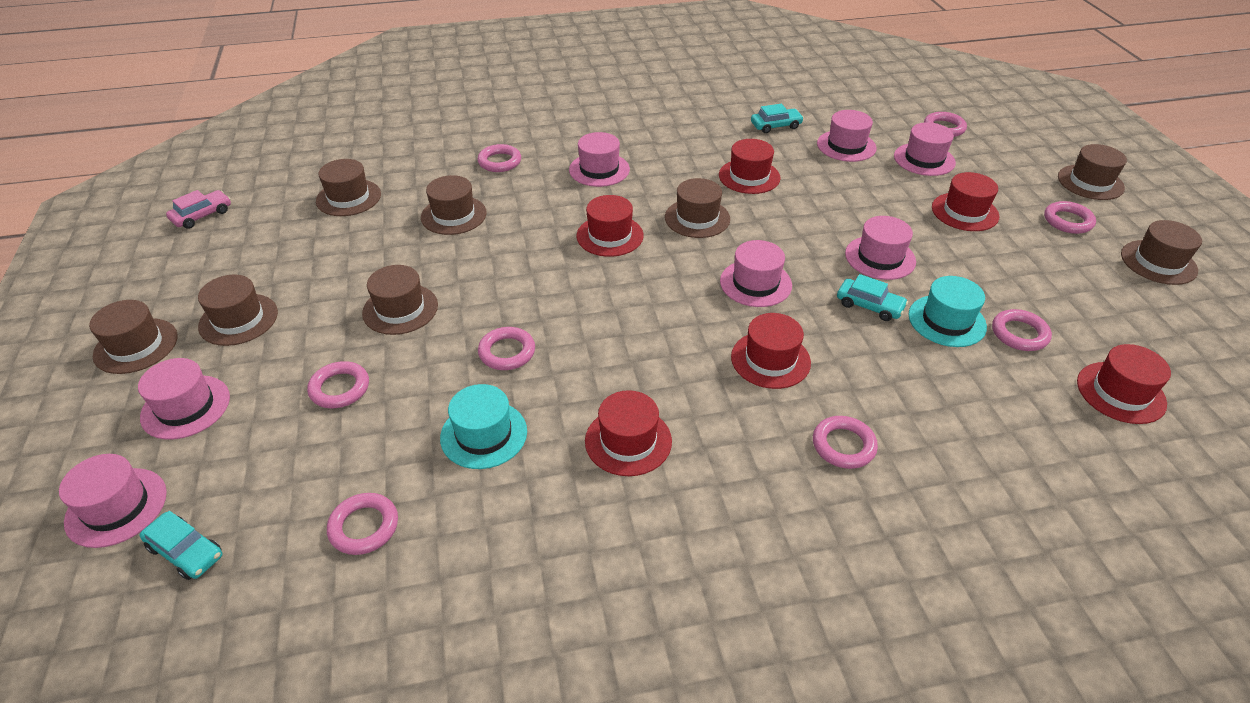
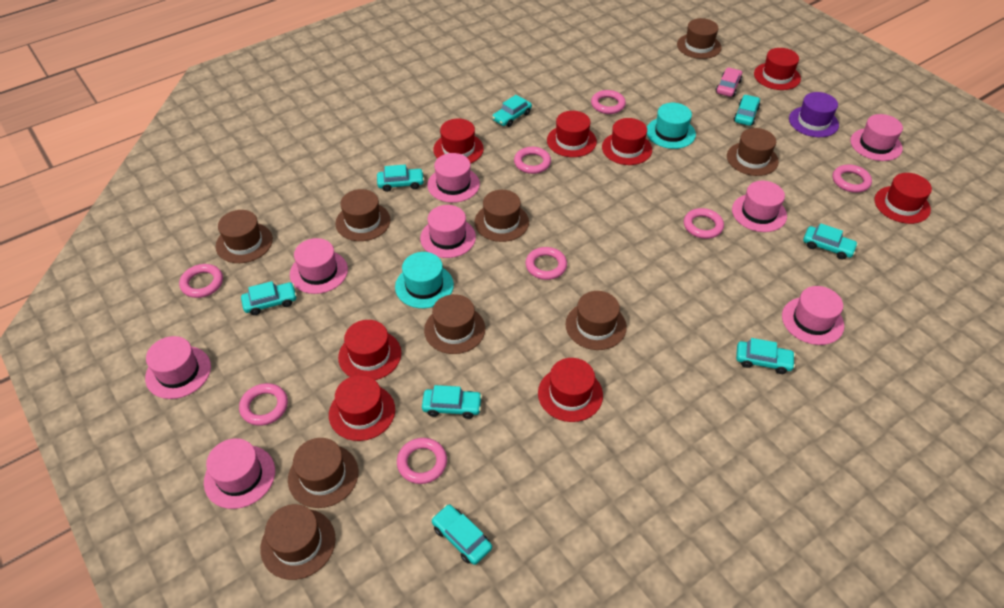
brown hat: [89,300,178,374] [198,274,278,346] [316,159,381,216] [362,265,438,335] [421,175,487,235] [665,178,730,238] [1058,144,1127,200] [1121,220,1202,285] = 8 -> [216,210,273,263] [260,504,336,580] [288,438,358,508] [335,189,390,241] [424,294,485,354] [474,190,529,242] [565,291,627,350] [677,18,722,59] [727,128,779,176] = 9
pink hat: [59,454,167,548] [138,358,230,440] [569,132,630,187] [720,240,792,307] [817,110,876,162] [845,216,916,280] [894,122,956,176] = 7 -> [145,336,211,399] [204,438,275,509] [290,238,348,294] [420,205,476,258] [427,153,480,203] [732,181,787,232] [782,286,844,345] [850,114,903,161] = 8
purple hat: none = 0 -> [789,92,839,137] = 1
red hat: [576,195,644,257] [585,390,672,476] [719,139,781,194] [731,313,811,389] [932,172,999,231] [1077,344,1171,424] = 6 -> [329,375,395,441] [338,320,401,380] [433,119,484,164] [538,358,603,422] [547,111,597,157] [602,118,652,165] [754,48,801,90] [874,173,932,224] = 8
turquoise car: [139,511,223,580] [751,104,804,133] [837,274,908,321] = 3 -> [241,281,297,315] [377,165,424,192] [422,385,482,419] [432,504,492,565] [492,95,532,127] [734,95,760,126] [736,338,795,374] [803,223,858,259] = 8

